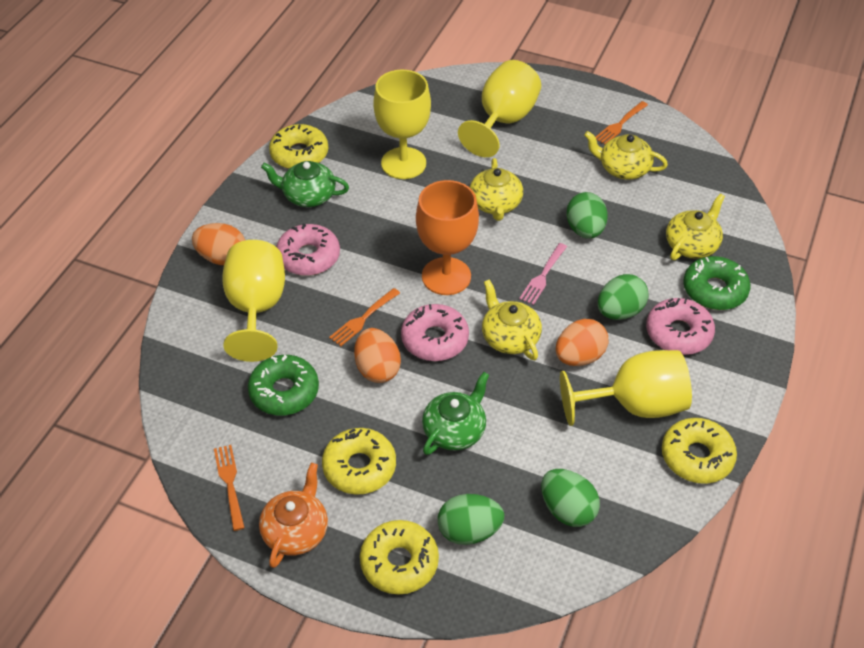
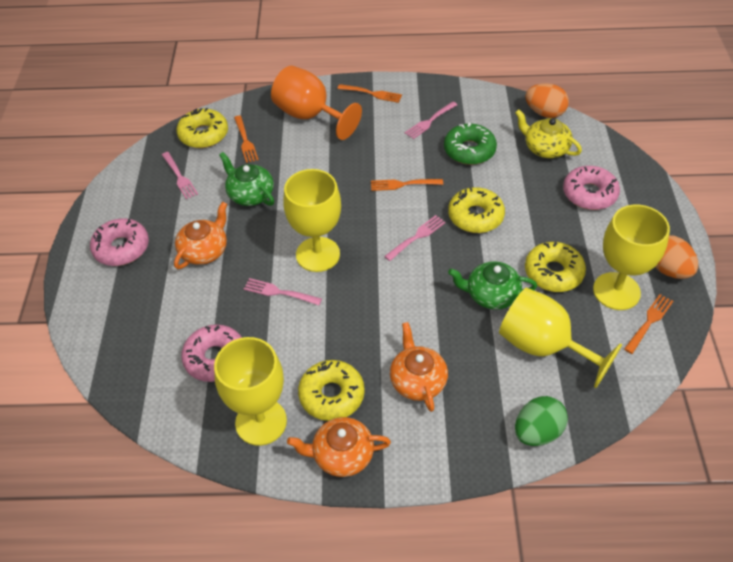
green donut: [248,355,319,416] [683,256,750,310] = 2 -> [444,123,497,165] = 1
green egg: [438,494,504,545] [541,469,600,527] [566,192,608,239] [598,274,649,320] = 4 -> [515,396,568,446] = 1
orange egg: [192,223,245,265] [354,328,401,383] [556,319,608,366] = 3 -> [525,83,569,118] [655,235,698,279] = 2
orange fork: [214,445,245,531] [329,288,400,346] [596,101,648,144] = 3 -> [234,116,258,163] [338,84,402,103] [371,179,443,191] [624,294,673,354] = 4
orange teapot: [259,463,328,568] = 1 -> [174,202,227,269] [287,417,391,477] [390,322,448,412] = 3
pink fork: [519,243,567,305] = 1 -> [162,152,198,199] [244,278,322,305] [384,215,446,261] [405,102,457,139] = 4
yellow teapot: [470,158,523,221] [482,280,542,360] [584,131,668,180] [666,194,725,260] = 4 -> [515,109,582,158] = 1

